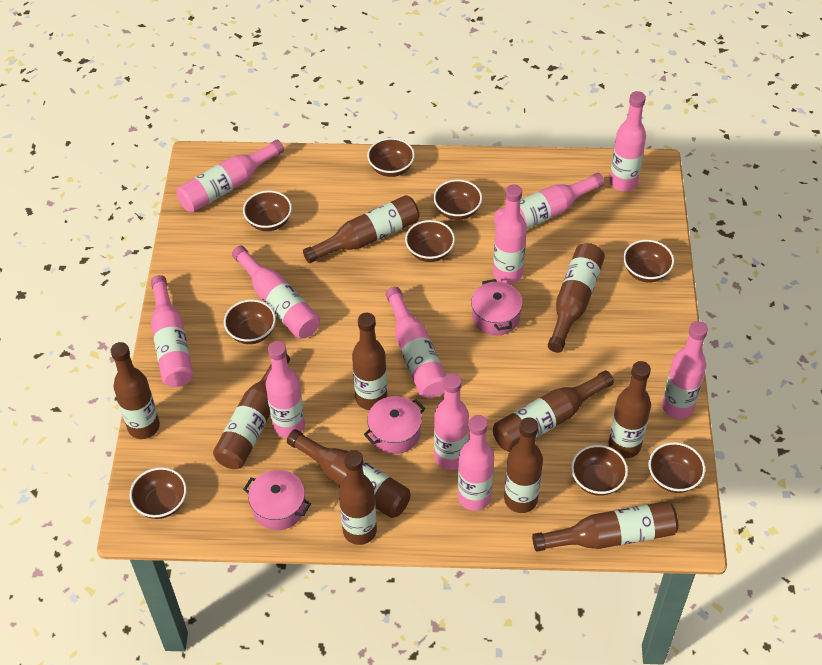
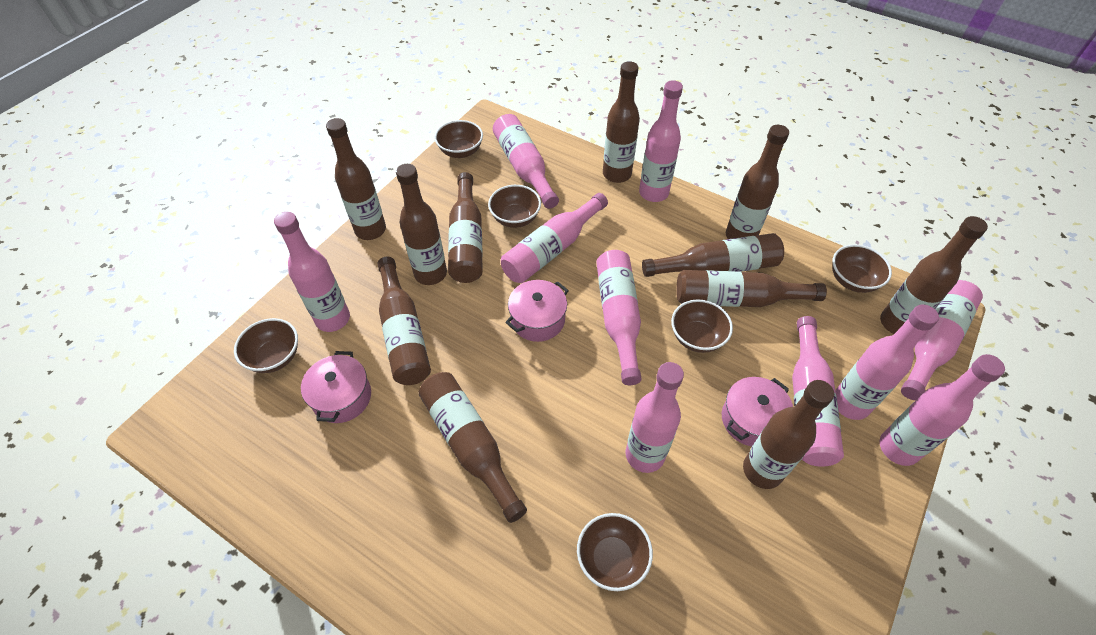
brown bowl: [129,467,187,519] [224,299,276,344] [243,190,292,231] [367,138,415,177] [405,220,455,262] [434,179,482,220] [571,445,628,496] [623,240,674,282] [648,442,705,493] = 9 -> [234,318,298,373] [435,120,483,158] [488,185,541,228] [577,513,653,591] [671,299,733,353] [832,245,892,293] = 6
pink bottle: [151,275,194,387] [176,140,284,213] [232,246,320,339] [266,341,305,438] [385,287,446,398] [434,373,469,470] [458,415,494,511] [493,184,527,284] [494,173,605,229] [609,91,646,191] [662,321,708,419] = 11 -> [274,212,350,332] [493,114,559,209] [501,193,608,283] [596,250,641,385] [626,362,684,473] [639,80,683,202] [792,316,844,467] [835,304,939,420] [880,354,1005,466] [901,280,983,400] = 10

